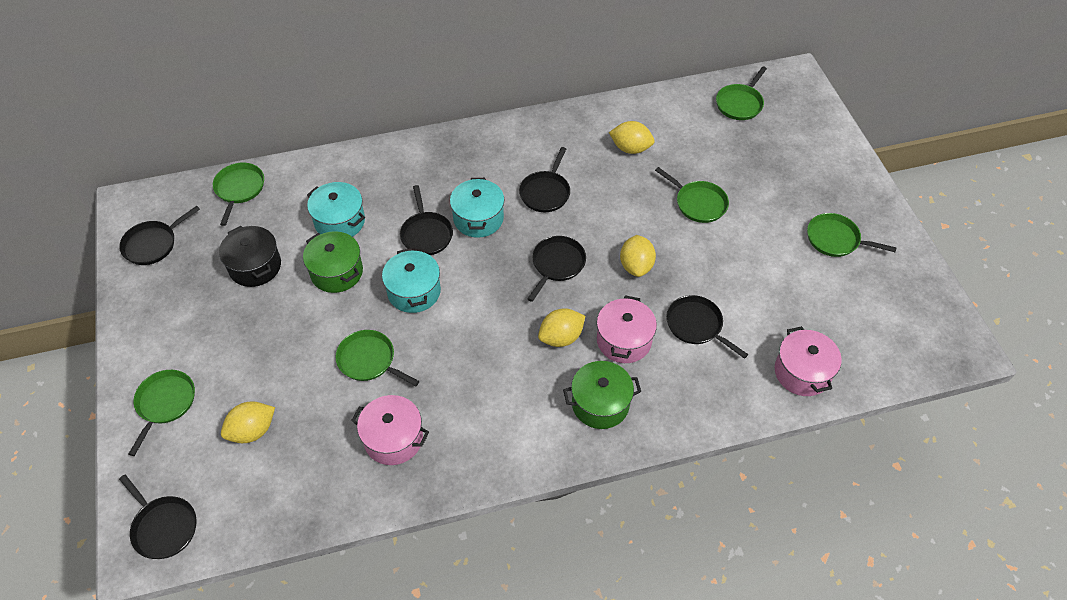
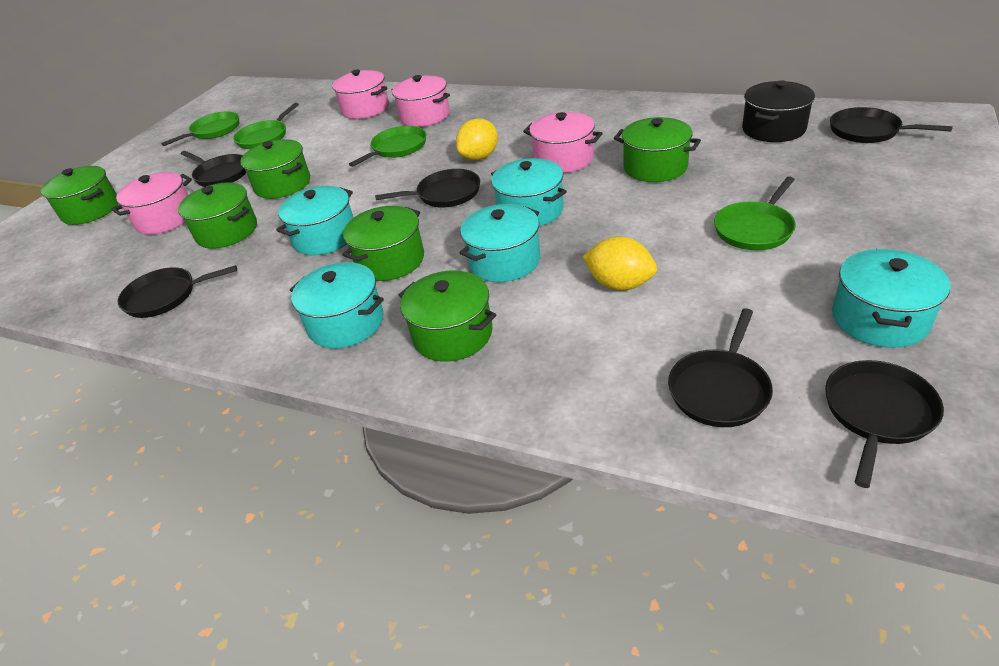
green pan: [129,370,195,456] [213,163,264,226] [335,330,419,386] [655,167,729,223] [716,66,767,120] [807,213,897,257] = 6 -> [161,111,239,146] [233,103,299,149] [349,126,426,167] [714,177,796,250] = 4
green pot: [303,231,363,293] [563,361,641,429] = 2 -> [41,166,118,225] [178,182,257,249] [240,139,310,199] [342,206,424,281] [399,270,496,362] [614,117,701,182] = 6
pink pot: [351,395,429,465] [597,295,657,363] [775,326,842,396] = 3 -> [111,172,192,234] [332,69,389,119] [392,75,450,127] [523,112,603,173] = 4
turquoise pot: [307,182,365,237] [382,248,441,313] [450,178,504,238] = 3 -> [276,186,354,255] [290,262,384,349] [459,204,540,282] [491,158,567,226] [832,249,950,348] = 5
yellow lemon: [221,401,275,443] [538,308,585,347] [609,121,655,154] [620,235,656,277] = 4 -> [456,119,498,161] [582,236,657,291] = 2

